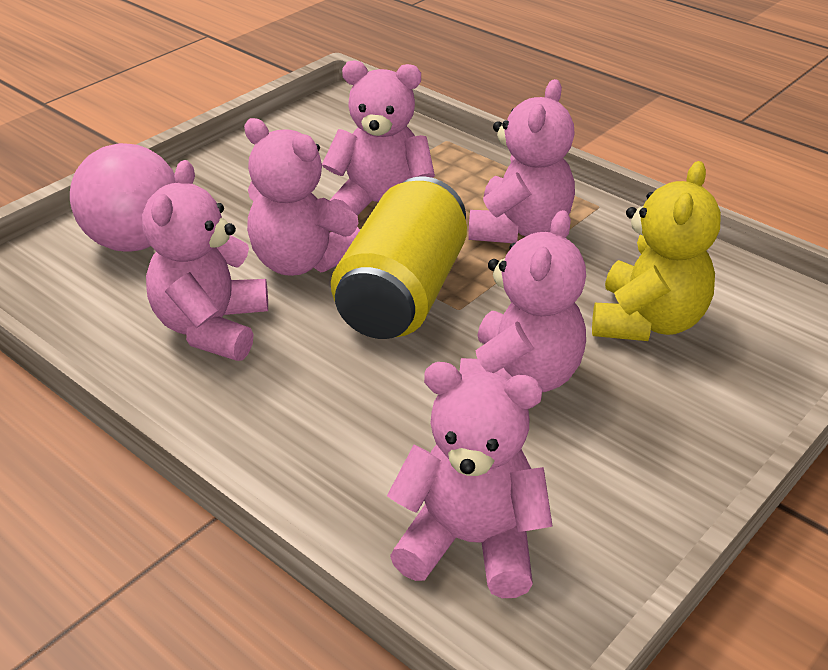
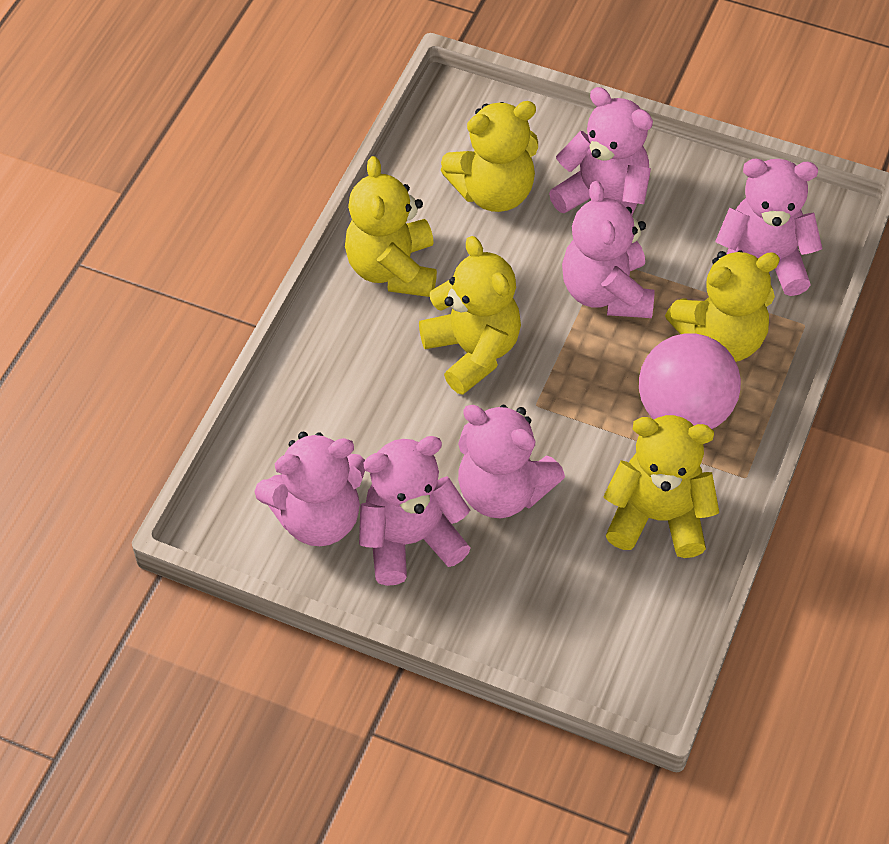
yellow can: [331,176,467,339] = 1 -> none = 0
yellow teddy bear: [592,161,721,341] = 1 -> [345,156,437,297] [419,236,521,395] [441,101,538,212] [604,415,719,558] [665,251,780,362] = 5

